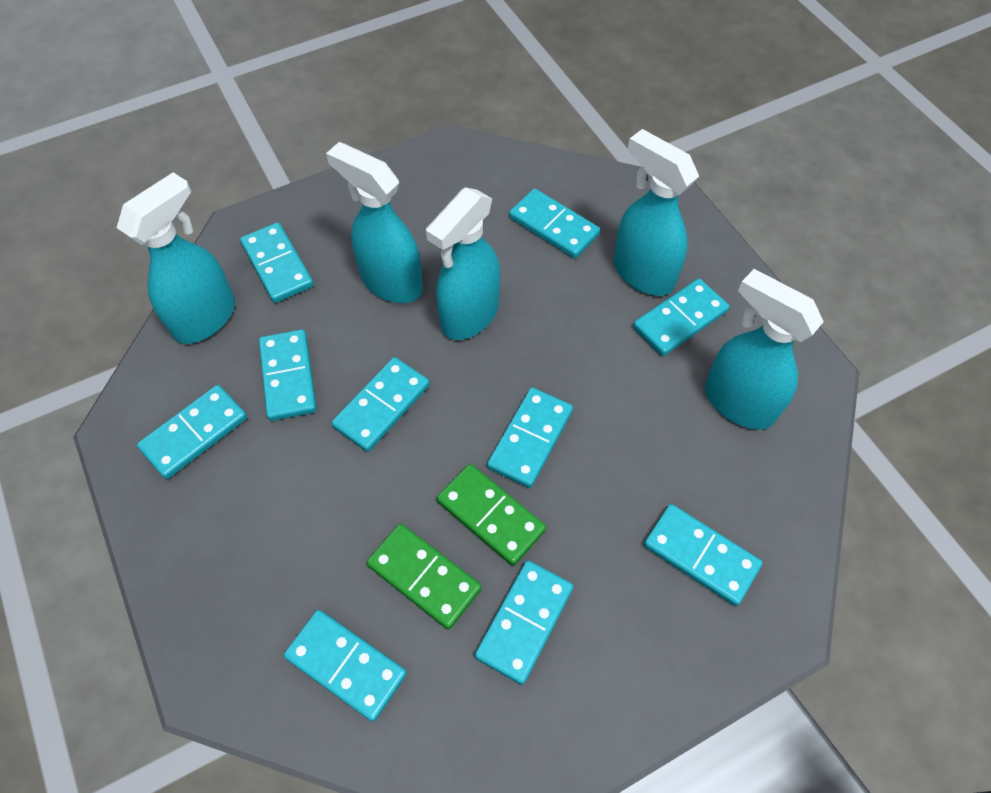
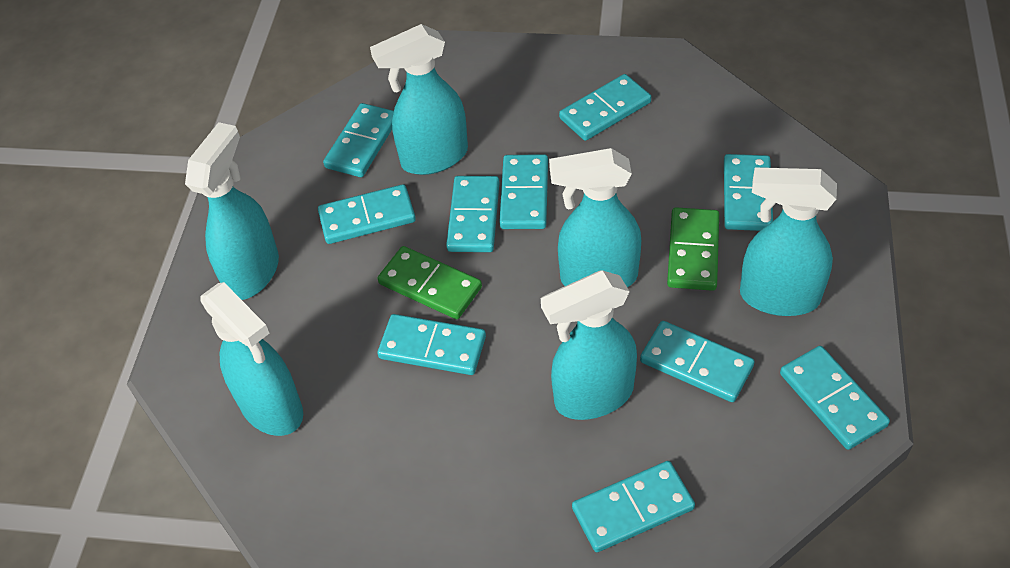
turquoise spray bottle: [117,172,235,344] [326,142,423,303] [426,187,500,340] [614,129,699,296] [705,269,824,430] = 5 -> [185,122,279,300] [200,282,303,436] [370,24,468,175] [541,270,637,420] [549,148,641,288] [740,167,837,316] = 6

